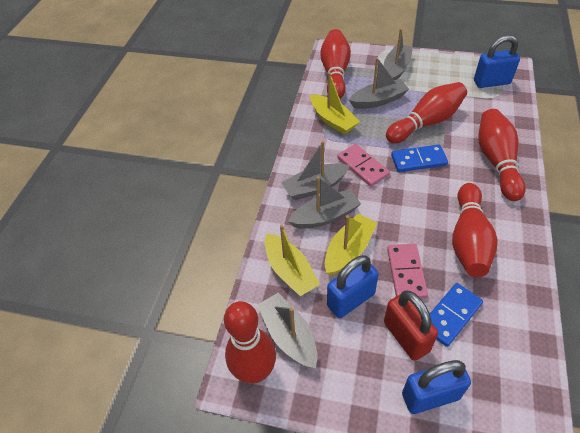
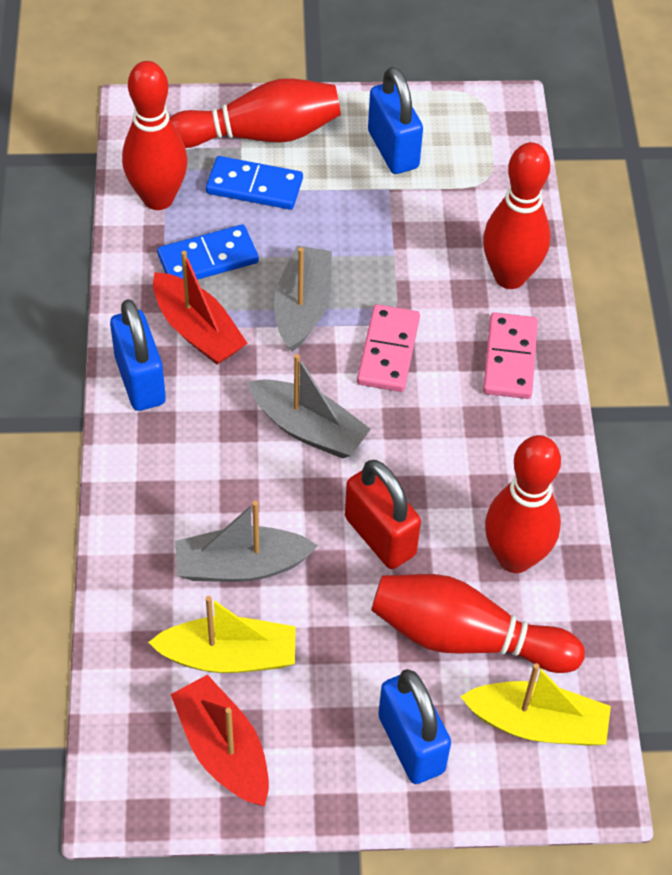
grey boat: [257,293,318,368] [281,141,350,200] [288,176,361,229] [349,57,409,109] [384,28,413,80] = 5 -> [175,501,318,582] [248,354,371,458] [274,246,332,352] = 3
red boat: none = 0 -> [153,251,247,365] [170,674,269,806] = 2
yellow boat: [265,224,320,296] [310,72,360,134] [325,213,377,276] = 3 -> [148,596,296,673] [460,663,611,746] = 2

